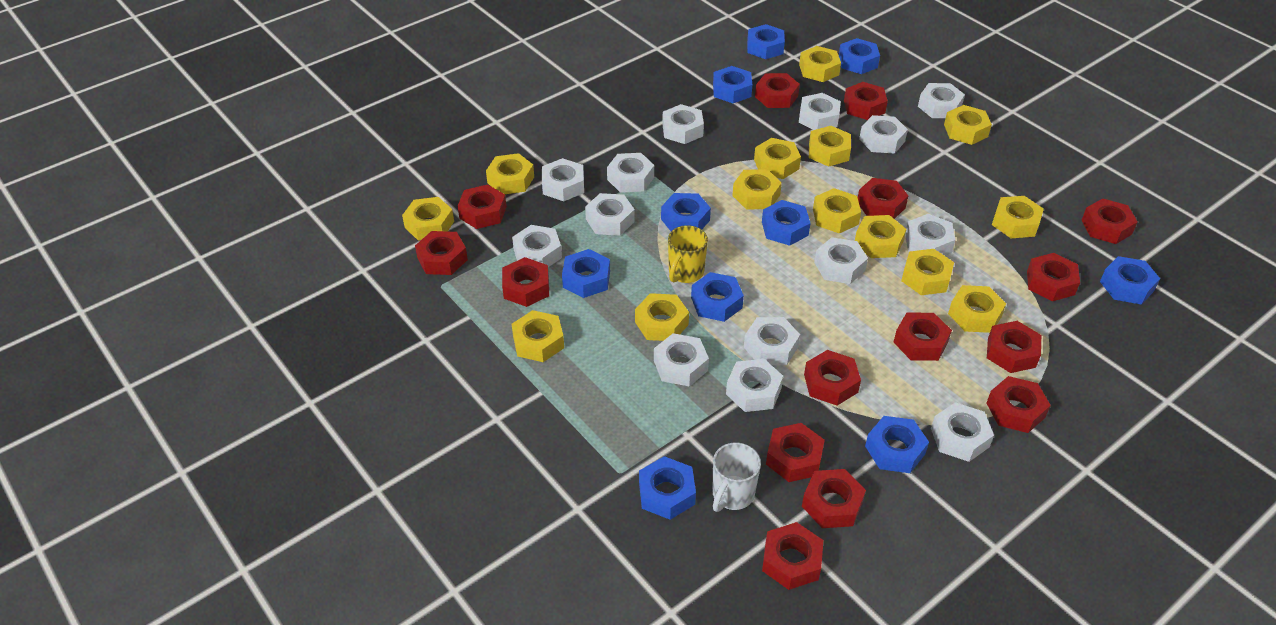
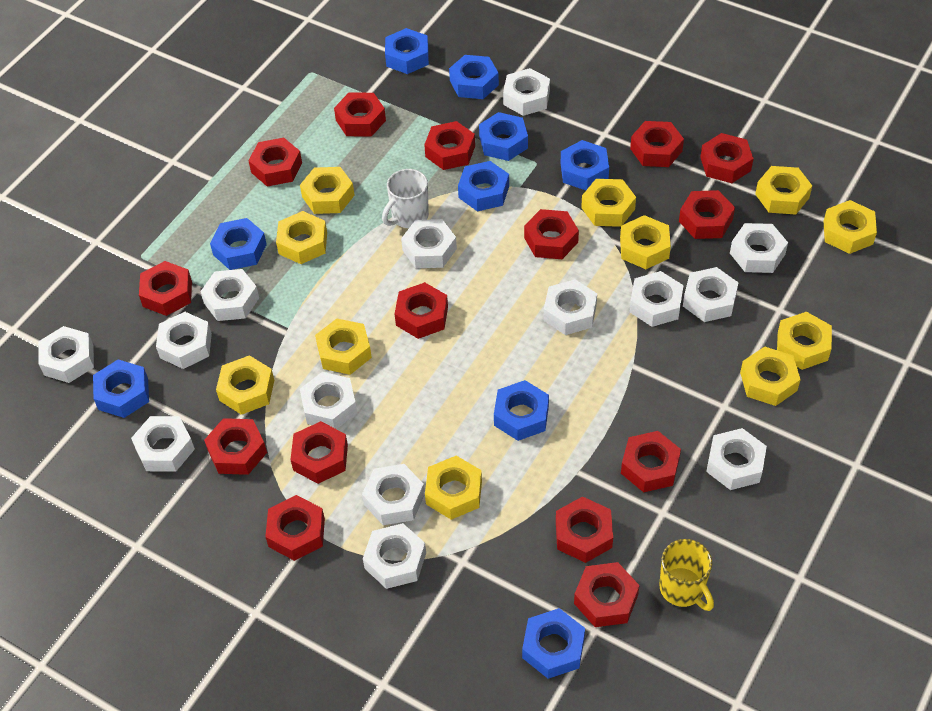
blue nut: [562,249,610,298] [639,456,696,520] [661,193,711,231] [691,272,744,322] [713,66,752,103] [747,24,785,59] [762,200,810,246] [839,38,880,74] [865,416,929,473] [1100,256,1160,305] = 10 -> [93,360,149,418] [210,218,267,270] [385,28,429,74] [449,55,499,99] [458,161,509,211] [479,112,528,161] [494,380,549,441] [522,608,585,679] [561,140,609,190] = 9
yellow nut: [402,197,454,241] [486,153,534,194] [512,310,564,362] [635,293,689,341] [732,169,782,210] [754,138,801,179] [799,46,841,82] [809,126,851,167] [813,188,861,234] [855,215,906,258] [901,249,954,295] [944,105,992,145] [948,285,1006,333] [992,196,1044,238] = 14 -> [216,355,274,415] [276,211,327,264] [300,167,355,214] [315,319,372,375] [425,456,482,520] [581,179,636,227] [620,215,671,269] [740,346,801,406] [755,166,812,215] [777,312,832,370] [823,200,877,254] = 11

